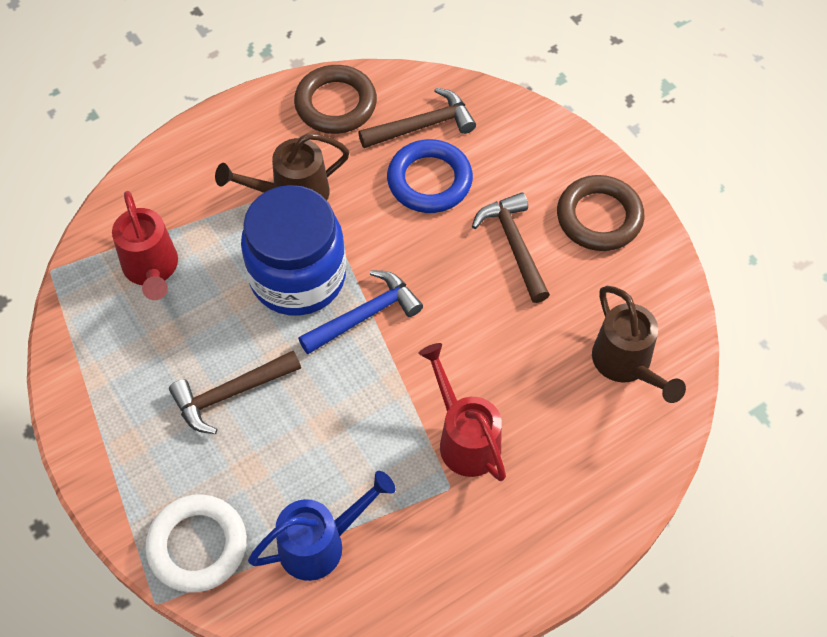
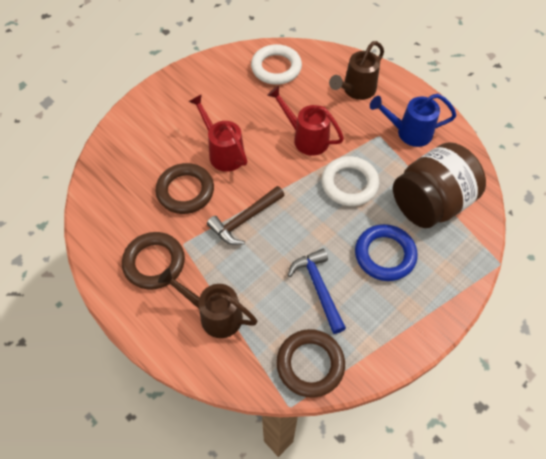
blue jar: [241,185,346,315] = 1 -> none = 0
brown hammer: [169,351,301,434] [358,88,476,148] [472,192,550,303] = 3 -> [207,186,285,245] = 1
brown jar: none = 0 -> [393,142,486,228] = 1
brown ring: [294,65,377,134] [557,175,644,251] = 2 -> [122,232,185,290] [156,163,214,214] [276,329,345,398] = 3
white ring: [145,494,247,593] = 1 -> [251,44,302,85] [321,156,379,206] = 2

